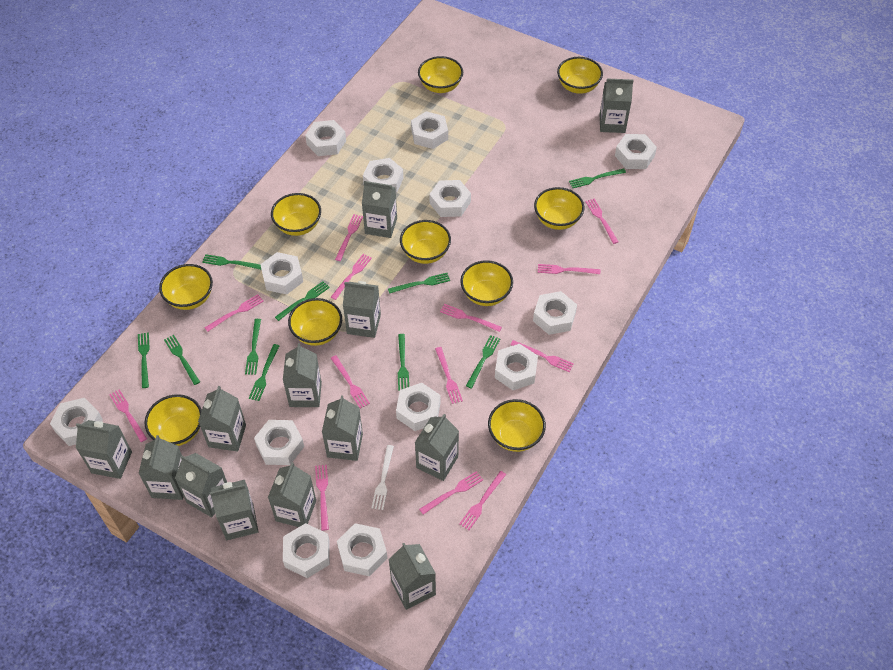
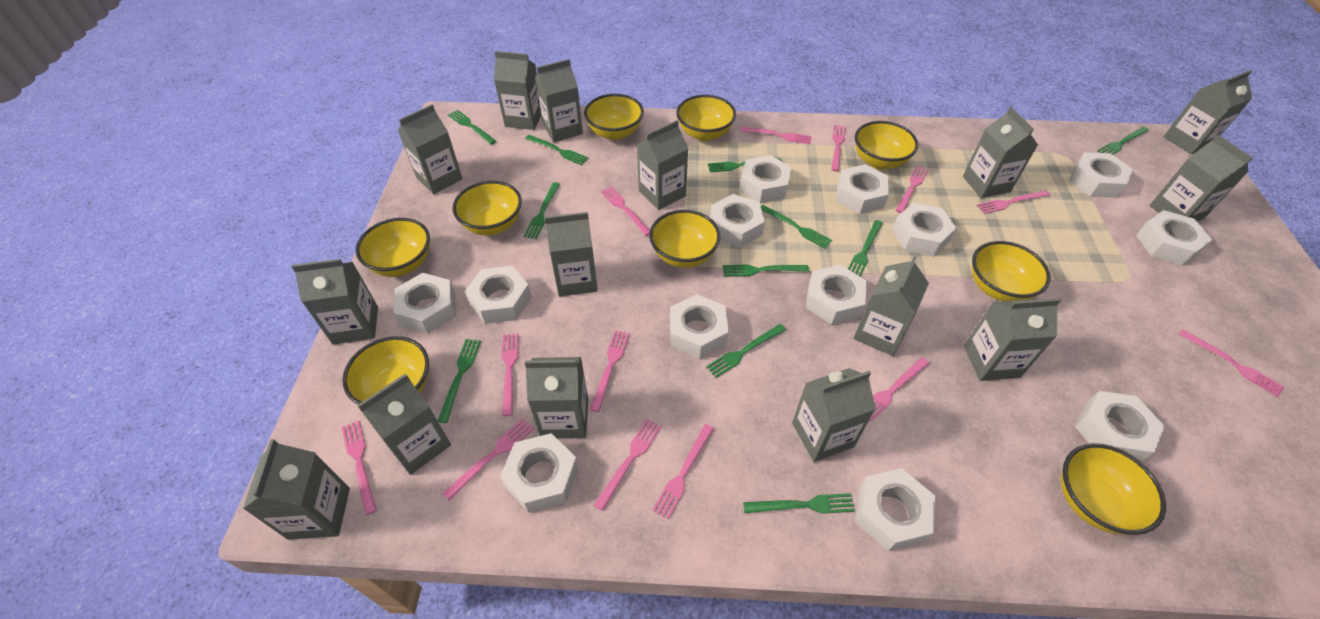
green fork: [138,332,150,388] [164,335,200,385] [202,254,261,270] [245,319,261,375] [249,344,279,401] [275,281,330,321] [388,273,450,294] [398,334,409,391] [466,335,500,389] [569,168,626,188] = 10 -> [438,339,481,423] [448,110,496,145] [524,182,560,239] [525,135,589,165] [706,324,786,378] [708,158,782,172] [723,264,809,277] [743,493,855,514] [761,205,832,249] [848,220,883,276] [1097,127,1149,155] = 11
grey carton: [76,420,132,479] [138,435,184,500] [175,453,227,517] [198,386,246,452] [210,480,259,540] [268,462,316,527] [283,343,322,407] [322,395,363,461] [343,281,381,338] [362,181,397,238] [388,543,436,610] [415,414,459,481] [600,79,634,133] = 13 -> [243,439,350,540] [292,259,378,345] [357,373,451,475] [398,104,463,194] [494,51,541,130] [525,357,588,439] [535,59,583,142] [544,212,598,297] [637,120,688,210] [792,368,876,462] [853,256,929,356] [963,107,1038,198] [964,298,1061,381] [1150,135,1253,221] [1163,70,1252,155] = 15
white fork: [372,445,394,510] = 1 -> none = 0
yellow bowl: [145,394,202,446] [159,264,213,310] [271,193,321,236] [288,298,342,346] [400,220,451,264] [418,56,463,93] [460,260,513,306] [488,399,546,452] [534,187,584,230] [557,57,603,94] = 10 -> [342,336,429,404] [356,218,430,277] [453,181,522,235] [584,94,644,140] [649,210,720,268] [676,95,736,141] [855,121,919,169] [972,241,1051,301] [1061,443,1166,535] = 9

